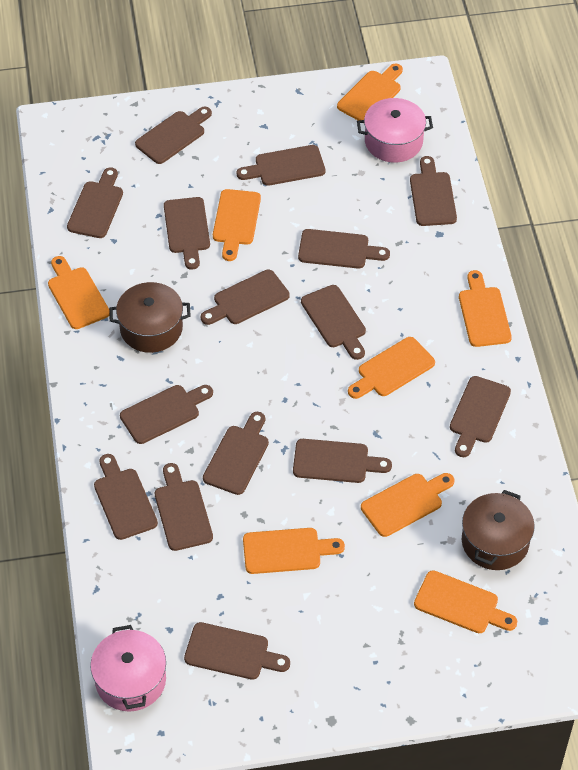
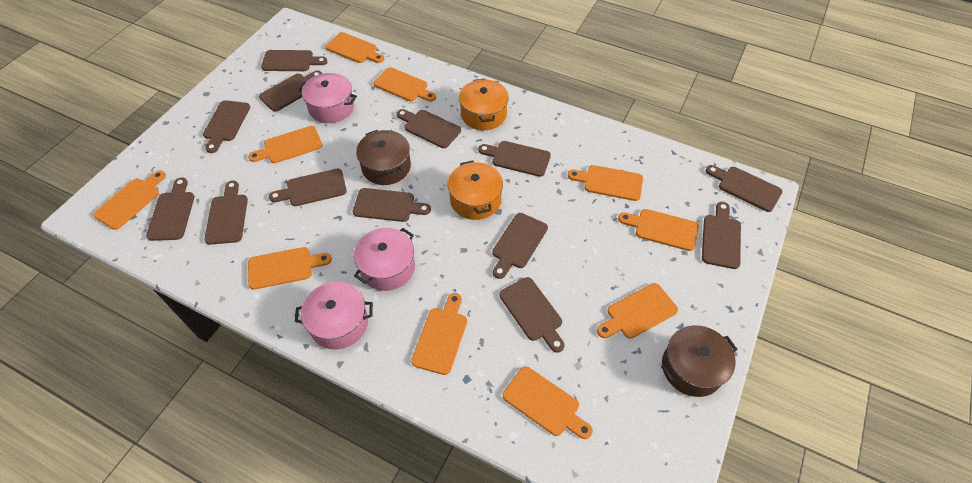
brown cutting board: [67,167,123,238] [94,454,158,540] [120,385,213,444] [135,107,212,164] [155,463,213,551] [164,197,210,270] [184,622,290,680] [201,270,290,325] [203,412,269,495] [237,145,325,186] [293,439,392,483] [298,229,390,269] [301,285,366,360] [410,156,457,226] [450,376,511,457] = 15 -> [146,177,194,241] [203,100,250,153] [204,180,248,245] [259,70,322,112] [261,50,327,71] [269,169,347,206] [353,188,431,222] [397,109,461,148] [478,141,551,177] [492,213,548,279] [499,277,565,353] [702,202,741,269] [706,165,783,212] = 13
orange cutting board: [48,256,109,329] [213,189,261,261] [243,528,345,574] [337,64,403,121] [348,337,435,399] [361,473,454,537] [414,570,517,633] [459,270,512,347] = 8 -> [93,170,166,230] [248,126,323,163] [248,247,332,290] [325,32,384,63] [374,67,436,102] [411,293,467,375] [503,366,593,439] [568,165,643,201] [597,283,678,339] [618,209,699,251] = 10
orange pot: none = 0 -> [448,160,503,220] [459,79,509,130] = 2
pink pot: [90,625,166,712] [357,98,433,163] = 2 -> [295,282,373,349] [298,73,357,123] [354,228,415,291] = 3

